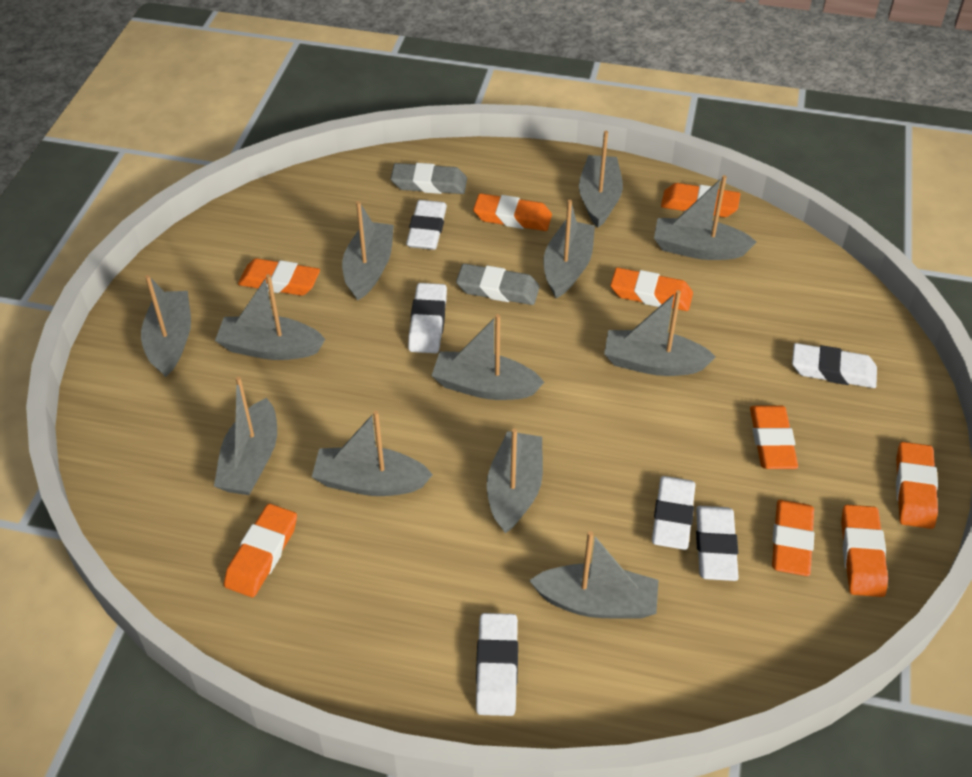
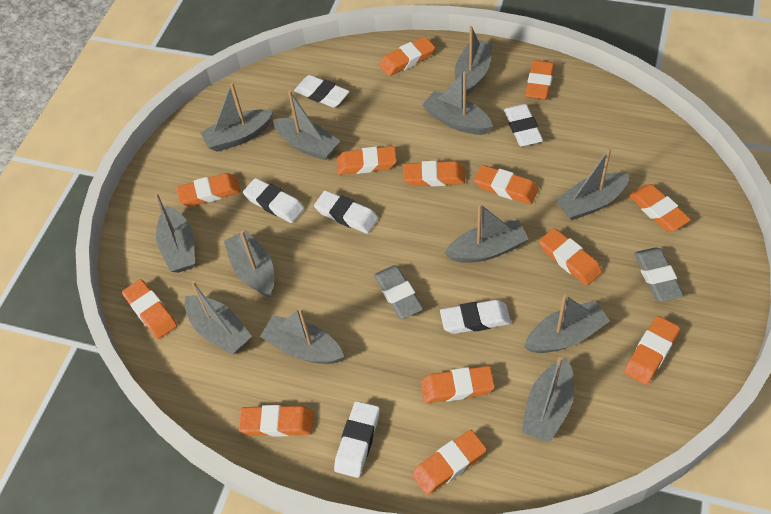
orange eraser: [224,504,297,597] [238,258,320,296] [473,193,552,231] [610,268,693,311] [661,183,740,217] [750,405,798,469] [772,500,814,576] [841,505,888,597] [896,442,938,529] = 9 -> [122,279,177,339] [176,173,241,207] [239,405,313,437] [337,146,397,175] [379,37,435,76] [403,161,465,186] [412,430,487,495] [421,366,495,403] [474,165,539,205] [525,60,554,100] [539,228,602,286] [624,316,680,385] [628,184,691,231] = 13

